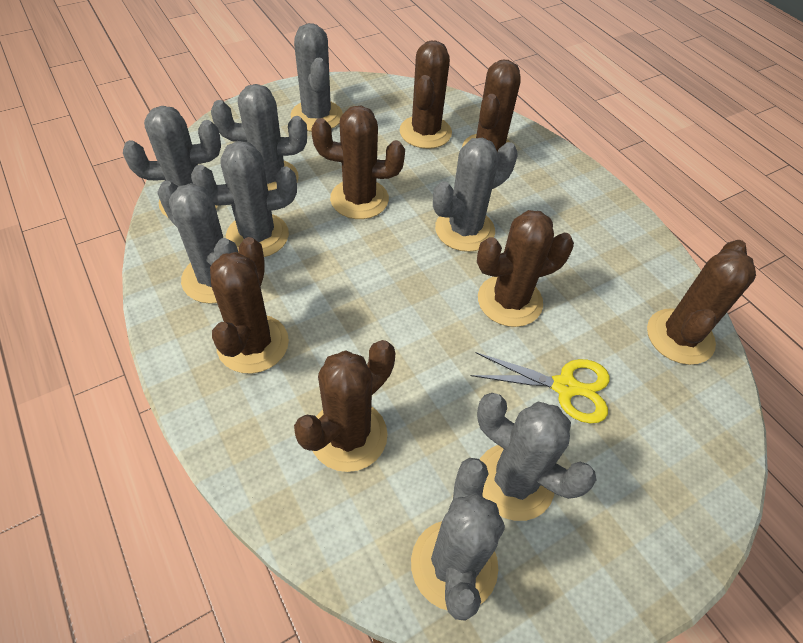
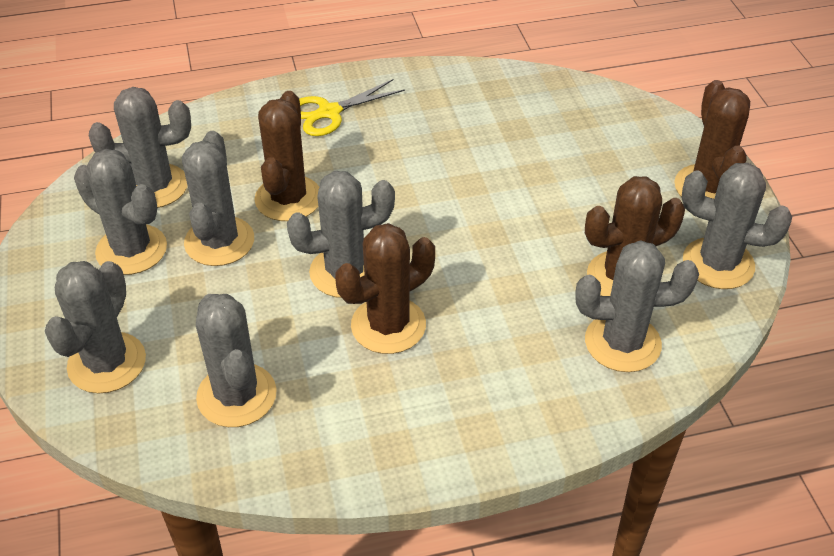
brown cactus: [210,237,289,374] [294,340,396,472] [311,105,405,219] [400,40,452,149] [462,60,521,153] [477,210,574,327] [647,240,756,365] = 7 -> [254,91,319,221] [335,223,435,354] [585,176,685,296] [674,80,750,199] = 4

